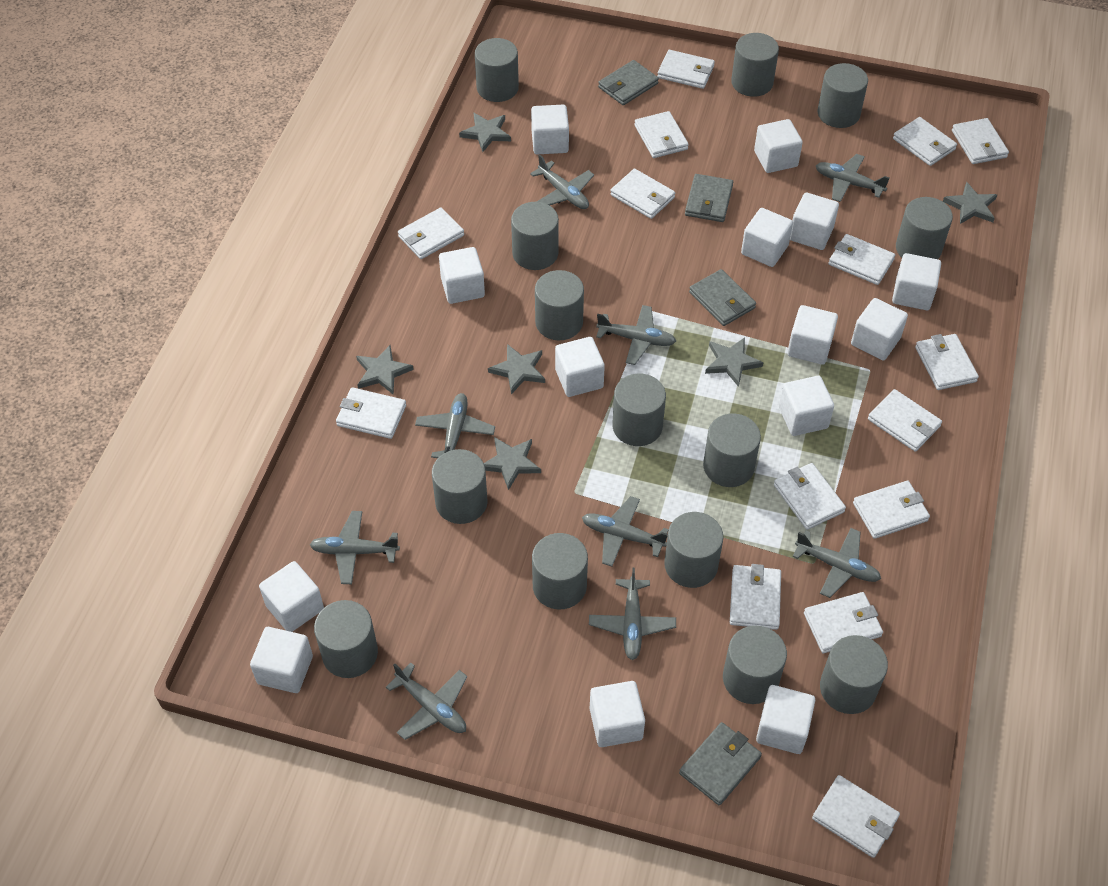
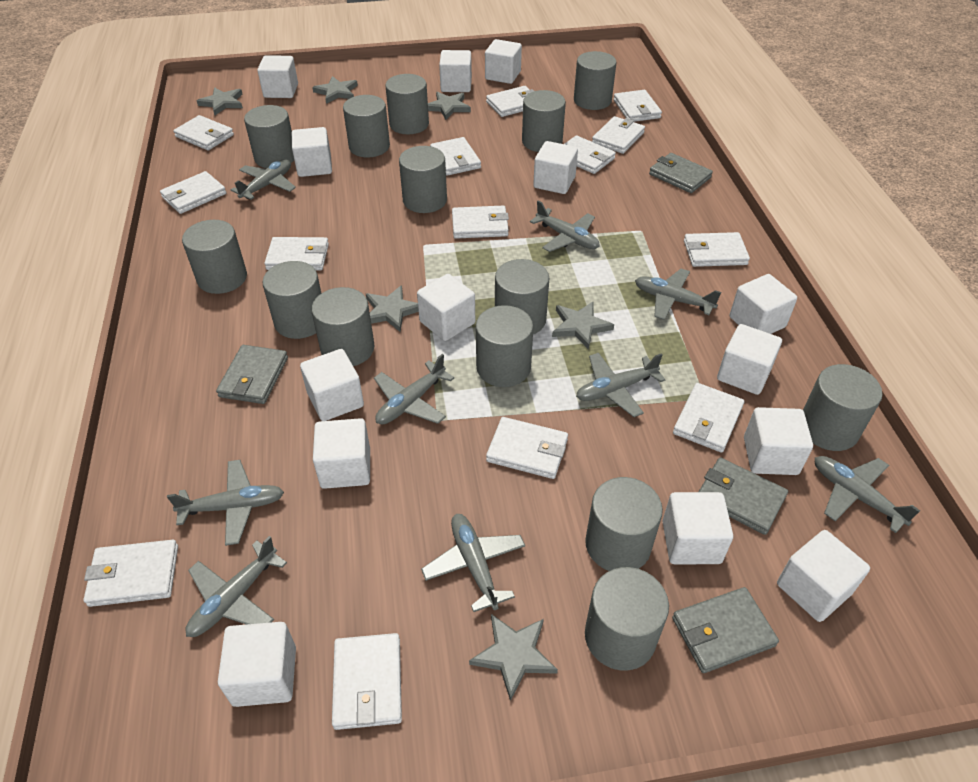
white wallet: [336,387,406,439] [398,208,464,259] [610,169,675,219] [634,111,689,158] [657,50,715,89] [730,564,781,630] [774,463,846,530] [804,592,883,653] [812,775,900,858] [828,234,895,285] [853,481,930,539] [868,389,942,452] [893,117,957,166] [915,334,979,390] [952,118,1009,164] = 15 -> [83,540,178,607] [160,171,226,214] [173,115,234,150] [264,237,329,271] [332,633,402,730] [430,137,481,176] [452,206,509,239] [486,86,534,117] [486,417,568,479] [565,135,616,174] [592,116,645,154] [614,90,662,122] [673,383,744,453] [684,232,750,267] = 14

